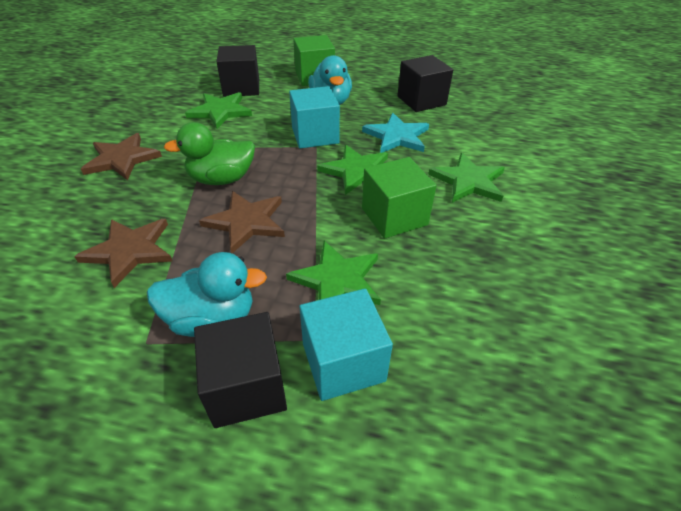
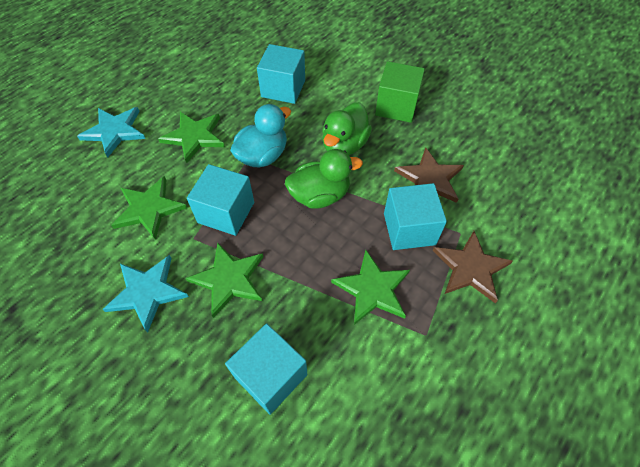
black cube: [194,312,287,428] [216,45,259,97] [397,55,453,112] = 3 -> none = 0
brown star: [74,219,173,288] [81,133,162,180] [199,191,285,253] = 3 -> [394,147,464,203] [432,231,513,303] = 2
green cube: [293,35,335,86] [362,157,437,239] = 2 -> [375,61,425,123] = 1
green duck: [164,122,255,185] = 1 -> [285,149,363,209] [322,102,372,155] = 2
turquoise cube: [289,86,340,148] [299,288,393,401] = 2 -> [187,164,254,236] [225,323,307,415] [257,44,305,104] [384,183,447,250] = 4
turquoise duck: [147,252,267,337] [308,55,352,105] = 2 -> [230,104,291,168] = 1
turquoise star: [362,113,429,153] = 1 -> [77,107,146,158] [102,255,189,332] = 2

